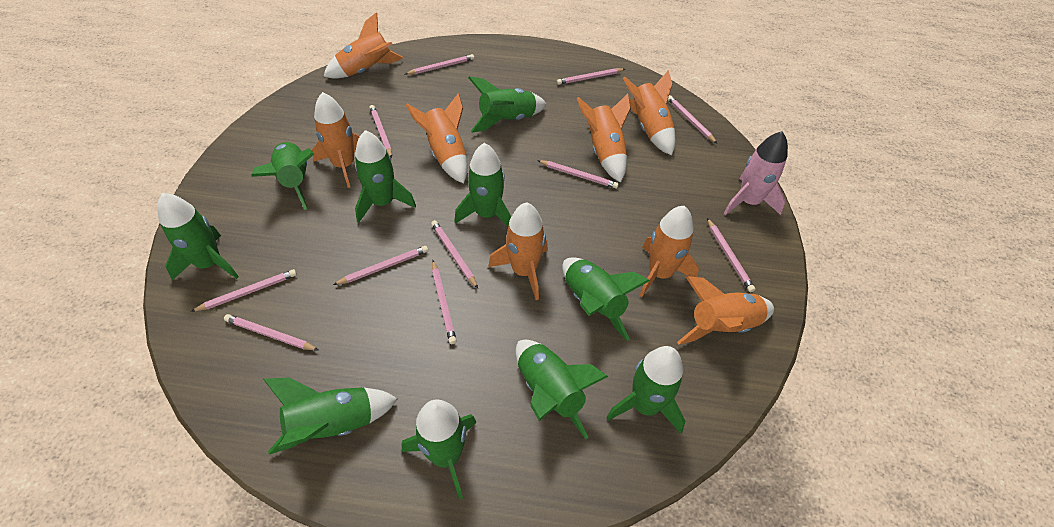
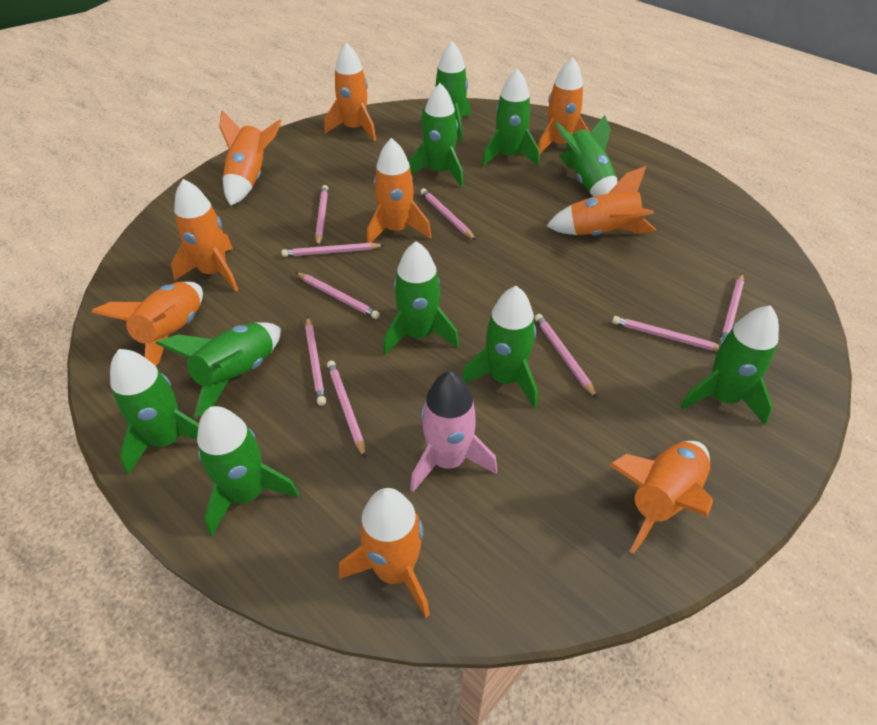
orange rocket: [312,92,360,188] [323,12,403,79] [406,93,468,184] [488,202,548,300] [577,94,630,183] [623,70,675,155] [639,206,699,297] [677,276,774,345] = 8 -> [91,282,203,366] [171,179,238,291] [219,110,282,206] [325,43,376,141] [339,488,430,617] [367,138,431,243] [538,57,590,155] [547,166,656,236] [609,441,713,554] = 9
pink pencil: [190,269,297,312] [224,314,318,351] [333,246,428,285] [370,105,392,158] [405,54,474,75] [431,220,478,288] [432,261,457,344] [537,160,619,189] [557,68,625,85] [668,95,717,143] [707,218,755,292] = 11 -> [281,243,384,257] [295,272,380,319] [305,316,326,406] [315,185,328,246] [327,361,366,458] [420,188,476,240] [535,314,597,398] [612,316,719,351] [719,273,744,343] = 9

